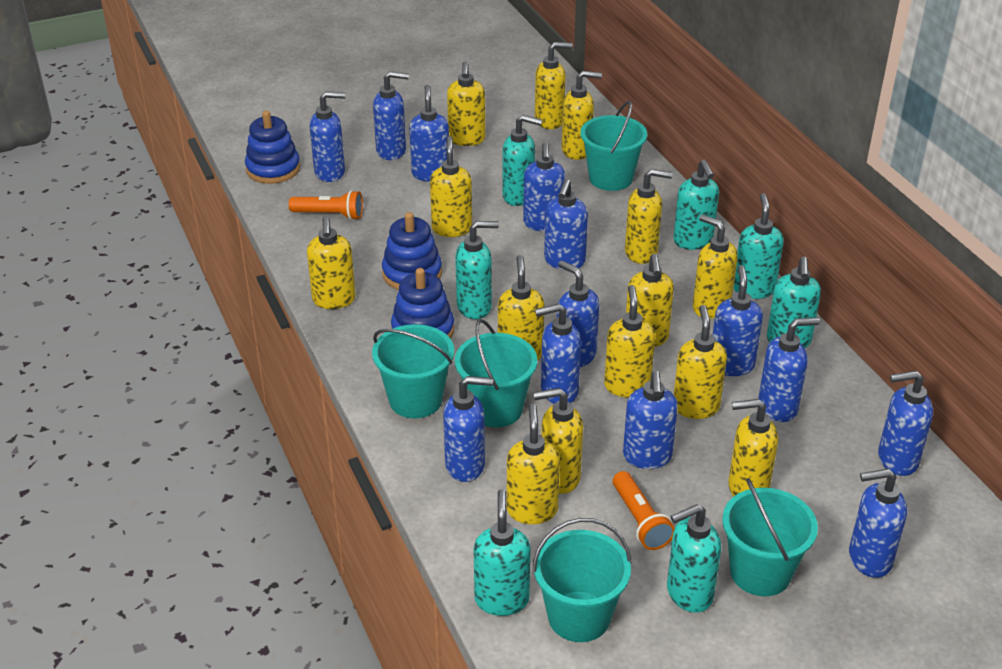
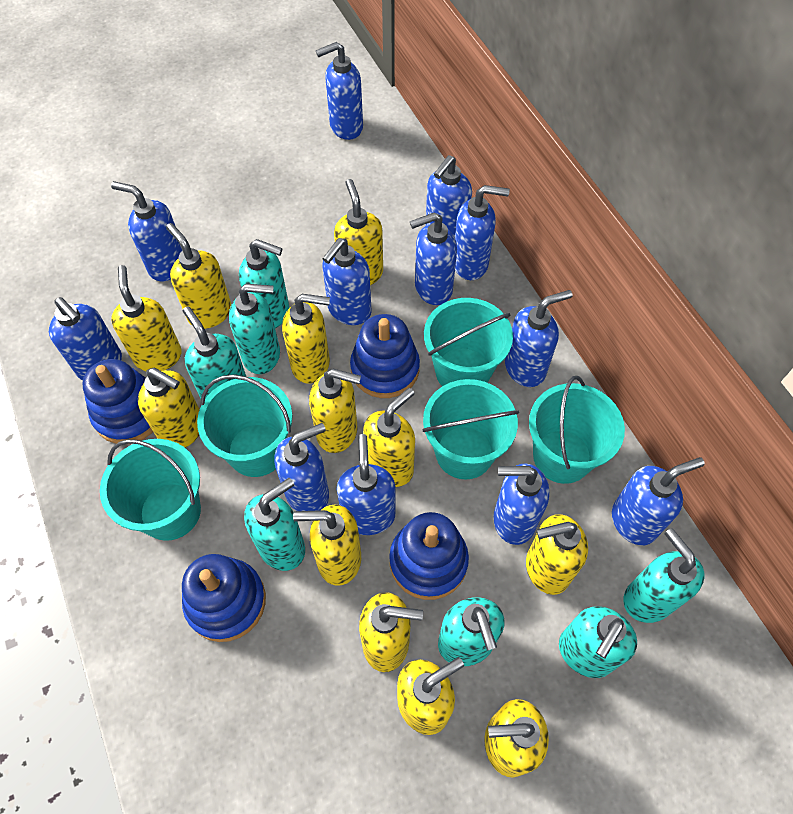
blue soap dispenser: [310,91,345,182] [373,71,409,160] [409,85,449,181] [443,376,493,482] [523,142,565,231] [535,303,581,404] [544,179,588,270] [557,261,600,367] [623,371,678,469] [713,265,763,376] [758,317,820,422] [849,469,907,578] [878,371,933,476] = 13 -> [49,297,122,380] [111,181,183,281] [274,423,329,511] [316,42,363,140] [322,238,372,325] [337,434,395,535] [410,212,457,305] [425,155,472,237] [455,185,510,280] [493,463,549,545] [505,290,572,387] [612,457,705,545] = 12
blue stacking toy: [245,110,300,184] [382,212,442,290] [391,268,454,339] = 3 -> [82,359,153,444] [182,554,266,642] [350,314,420,398] [389,512,469,600] = 4
orange flashlight: [289,190,363,220] [613,471,675,550] = 2 -> none = 0
yellow soap dispenser: [307,217,356,309] [430,136,472,237] [447,61,486,146] [498,255,545,361] [507,403,560,524] [533,388,583,494] [535,42,573,129] [562,71,602,160] [604,285,655,397] [625,169,673,264] [626,254,674,347] [674,305,727,419] [693,214,738,319] [728,399,778,497] = 14 -> [111,265,182,371] [138,368,200,448] [166,223,231,329] [282,294,330,384] [293,505,361,586] [309,368,361,453] [334,179,383,285] [359,592,423,672] [363,388,415,487] [397,657,464,735] [485,699,549,777] [526,514,588,595] = 12

